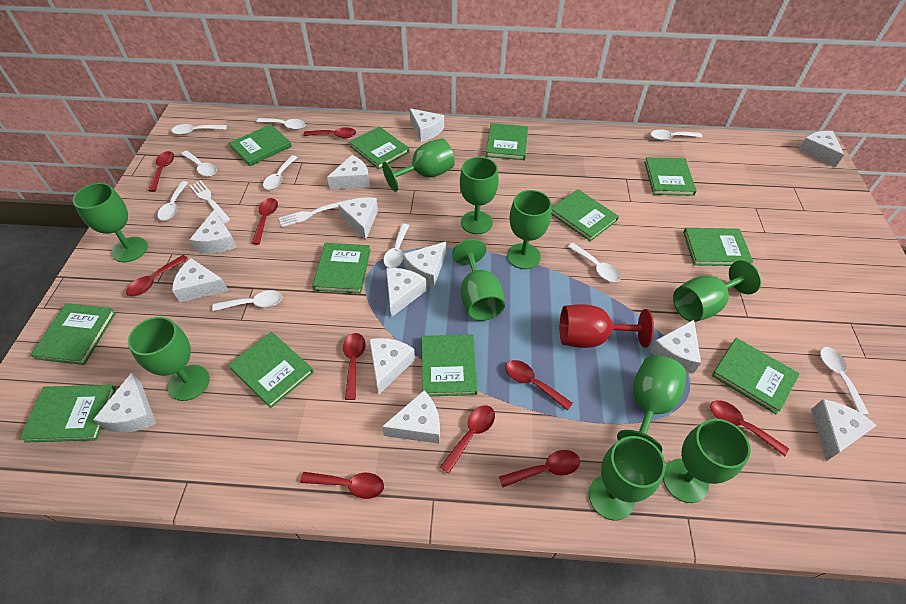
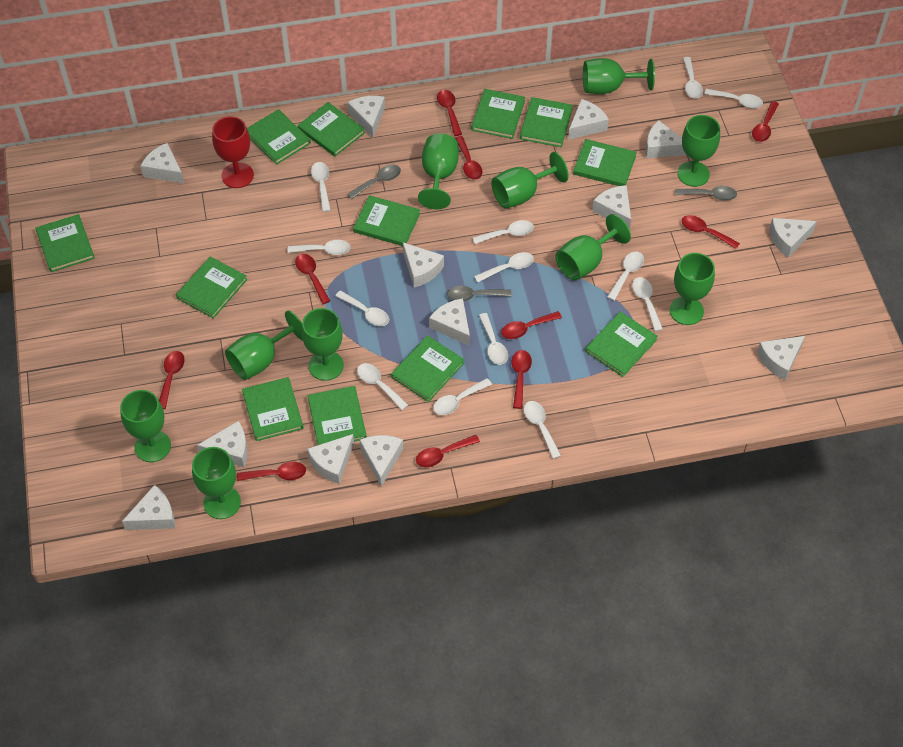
grey spoon: none = 0 -> [347,165,401,199] [447,286,512,301] [675,186,737,201] = 3
white fork: [189,180,231,223] [279,199,351,227] = 2 -> none = 0
white spoon: [157,181,188,221] [171,124,227,135] [181,151,217,177] [212,290,282,311] [256,118,306,130] [263,155,297,190] [383,224,409,268] [568,243,621,282] [651,129,702,140] [820,347,869,415] = 10 -> [288,240,351,255] [311,162,331,212] [335,291,389,326] [357,363,408,410] [433,378,492,415] [473,220,534,244] [474,252,534,283] [479,313,508,365] [524,401,561,459] [607,251,644,301] [632,277,663,332] [683,57,703,99] [704,89,763,108] = 13

